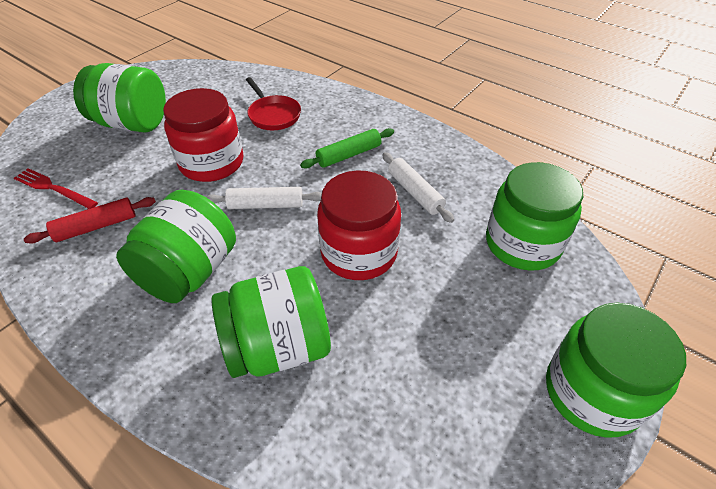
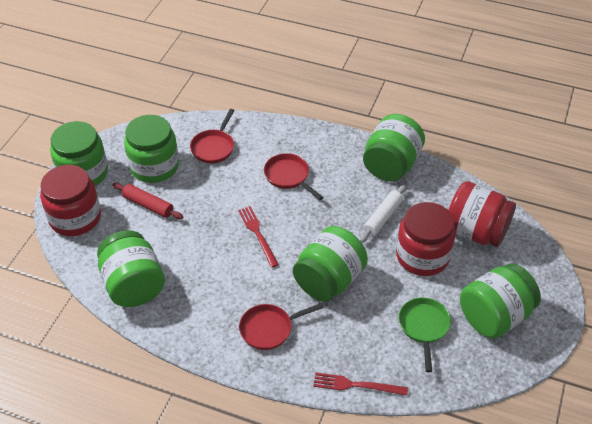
green jar: [73,63,166,132] [116,190,236,303] [212,266,331,378] [486,162,583,271] [546,303,686,438] = 5 -> [50,121,108,186] [97,230,165,307] [124,115,179,183] [293,226,368,302] [363,114,425,181] [460,263,541,338] = 6
green pan: none = 0 -> [399,297,451,372] = 1
green rolling pin: [300,128,394,169] = 1 -> none = 0
red fork: [14,168,98,209] = 1 -> [238,206,279,268] [314,373,408,396] = 2
red jar: [163,88,244,182] [317,170,401,280] = 2 -> [40,165,101,236] [396,202,456,276] [448,181,516,247] = 3
red pan: [246,77,301,130] = 1 -> [190,109,235,163] [239,303,324,350] [264,153,323,200] = 3
white rolling pin: [206,187,322,209] [382,153,454,223] = 2 -> [360,185,406,243] = 1

